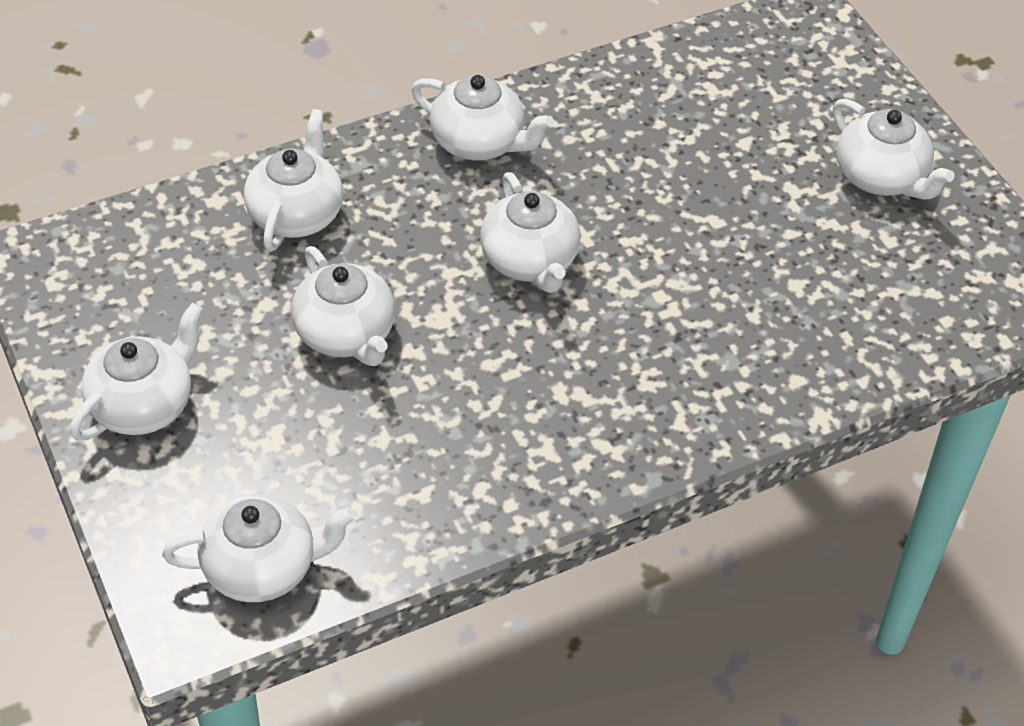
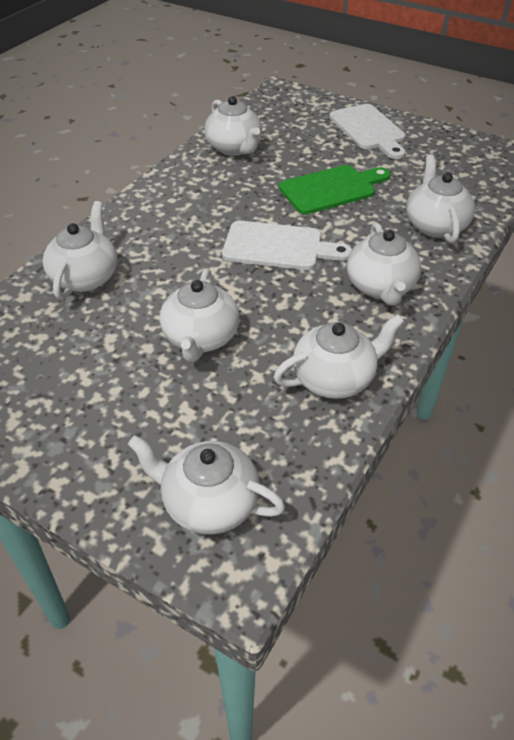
green cutting board: none = 0 -> [279,165,390,214] = 1
white cutting board: none = 0 -> [222,221,352,270] [329,104,406,159] = 2

